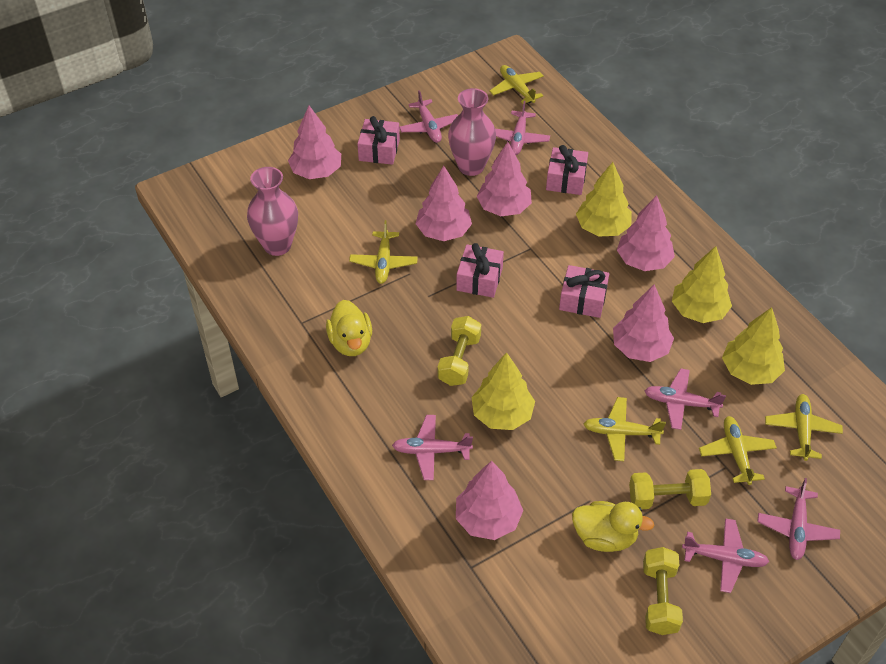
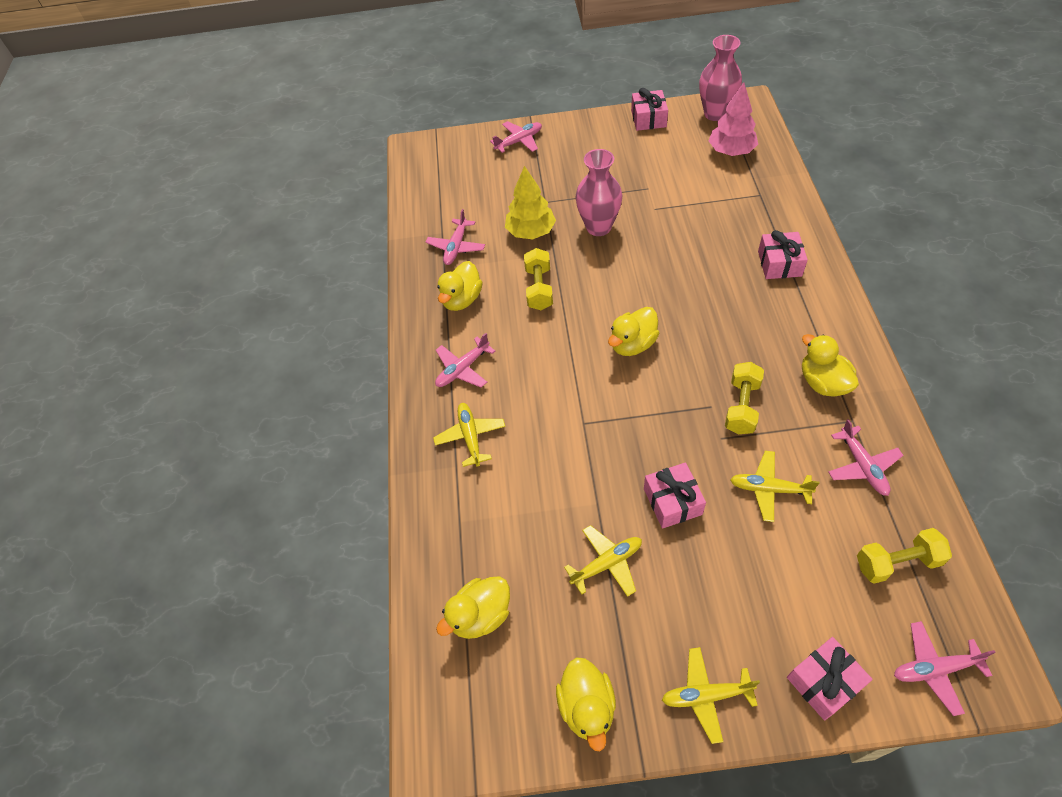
pink plane: [392,415,473,480] [399,90,458,143] [495,101,550,155] [645,368,726,430] [682,518,769,593] [757,478,840,560] = 6 -> [426,209,485,265] [435,333,495,387] [490,121,542,153] [828,419,903,496] [894,621,996,716] = 5
pink tree: [288,106,341,179] [416,166,472,241] [456,461,523,540] [476,142,532,216] [613,284,674,362] [617,195,675,271] = 6 -> [709,82,758,156] = 1
yellow duck: [326,300,372,356] [572,501,654,552] = 2 -> [436,576,510,639] [437,261,483,311] [556,657,616,751] [608,307,659,356] [802,334,859,397] = 5
yellow plane: [349,220,418,284] [489,65,544,104] [584,397,666,461] [699,416,777,485] [765,394,843,461] = 5 -> [433,403,506,467] [564,525,642,597] [662,647,760,744] [730,451,819,522] = 4
yellow tree: [471,352,535,430] [576,162,632,237] [672,246,732,323] [722,307,785,385] = 4 -> [505,166,556,239] = 1

